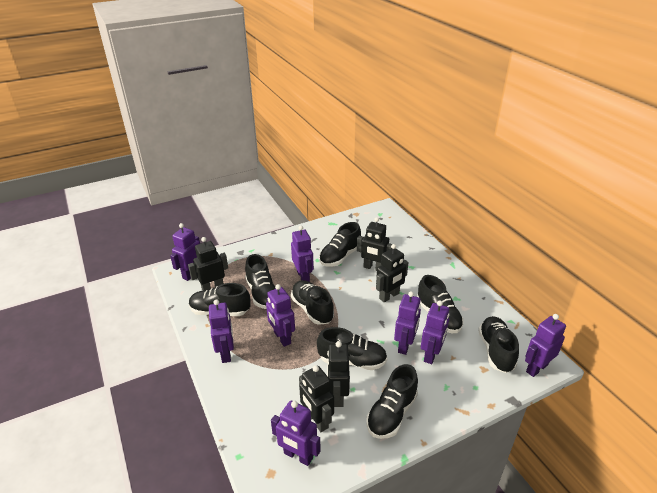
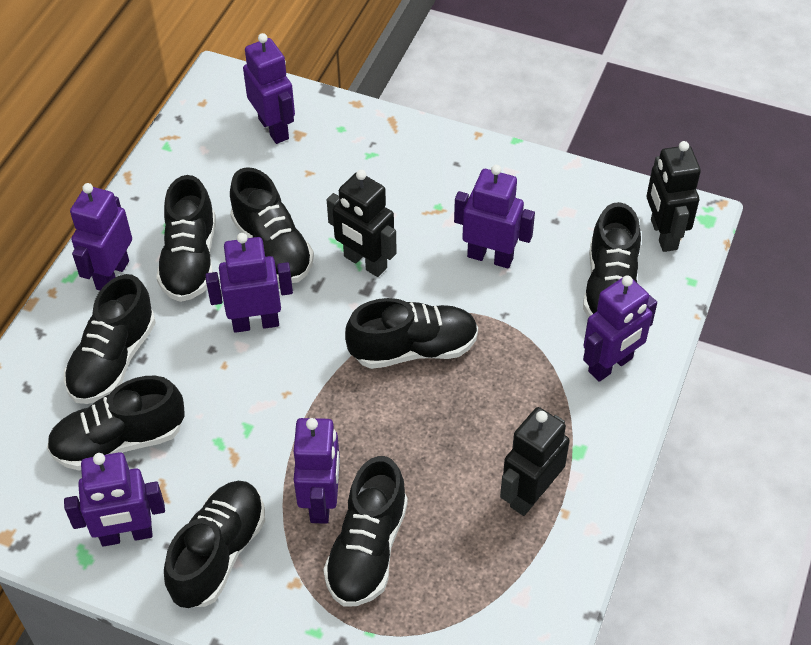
black robot: [188,237,228,291] [299,365,334,432] [327,341,350,407] [357,217,392,271] [376,244,409,303] = 5 -> [327,170,397,277] [500,407,570,516] [647,141,701,252] = 3
purple robot: [170,223,200,281] [209,299,234,363] [266,284,295,347] [271,401,321,466] [291,226,314,282] [394,291,421,355] [421,300,449,364] [525,314,566,377] = 8 -> [64,452,165,547] [70,183,132,291] [205,233,293,333] [243,33,295,144] [294,418,340,524] [454,165,535,268] [583,275,657,382] = 7

